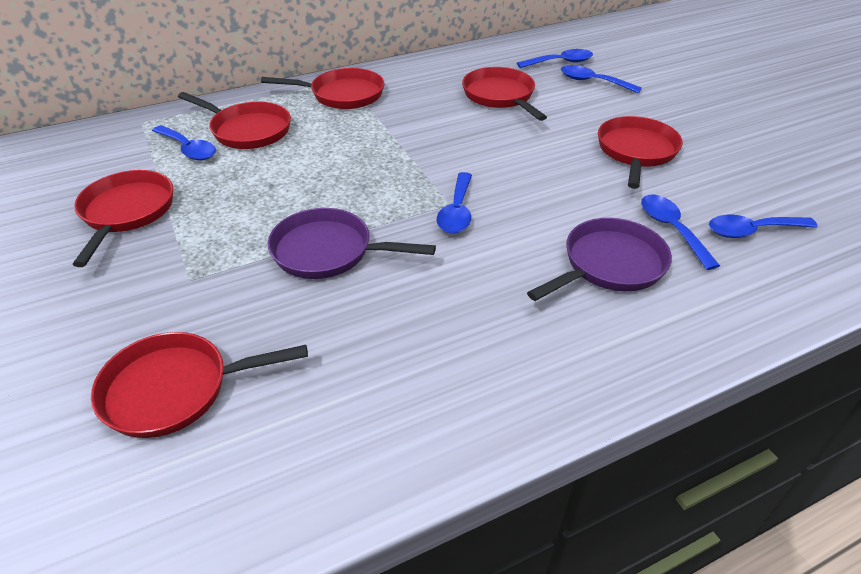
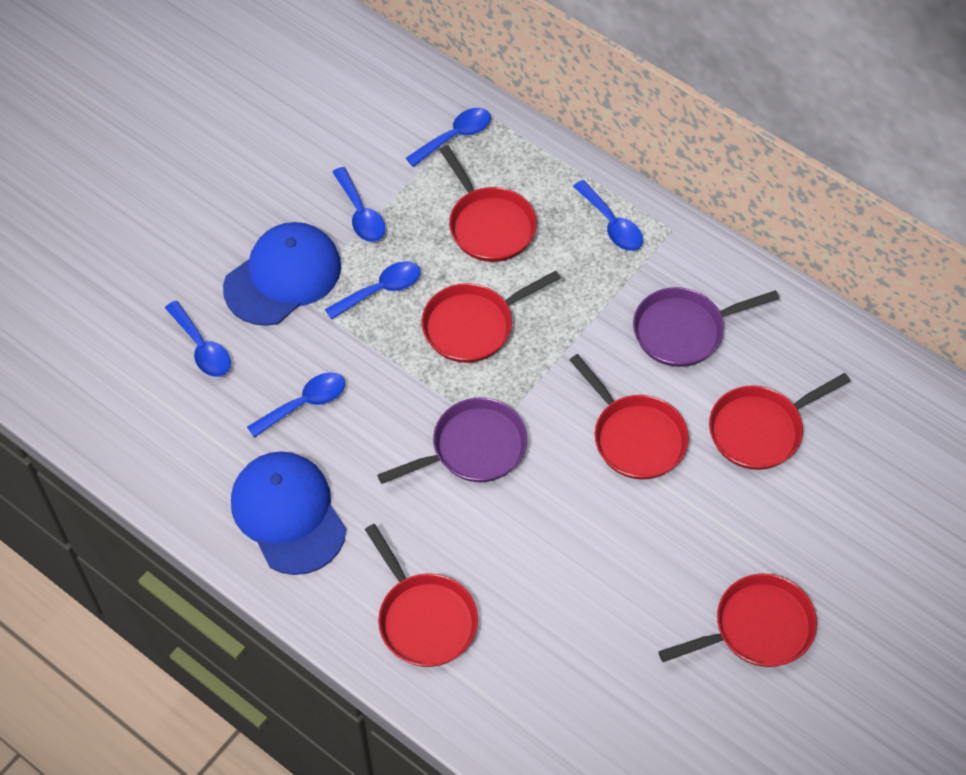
blue cap: none = 0 -> [223,222,341,326] [231,451,346,575] = 2

